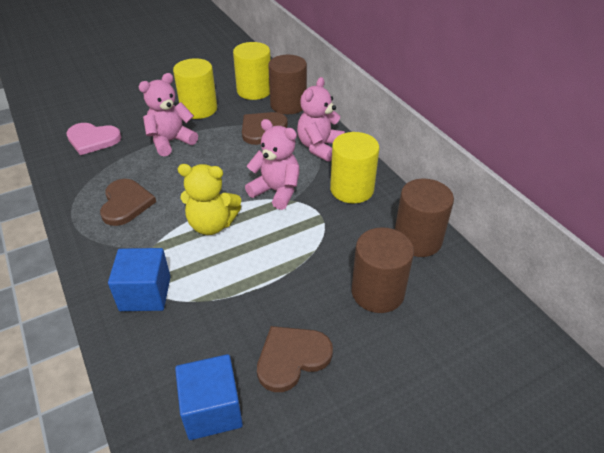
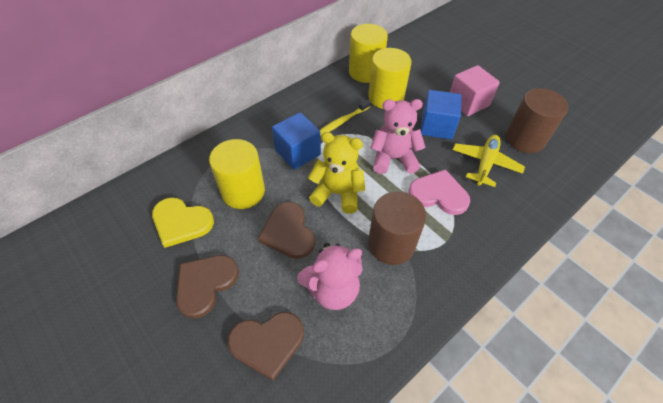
brown cylinder: [268,55,307,114] [352,227,414,313] [395,179,454,257] = 3 -> [368,191,426,265] [506,88,568,153] = 2
pink cube: none = 0 -> [450,65,500,116] = 1
pink teddy bear: [138,73,198,156] [245,119,300,210] [297,77,345,162] = 3 -> [297,243,362,310] [370,99,426,174] = 2
yellow heart: none = 0 -> [152,197,214,248] = 1
yellow plane: none = 0 -> [453,135,525,187] = 1
yellow toothbrush: none = 0 -> [320,99,371,135] = 1

